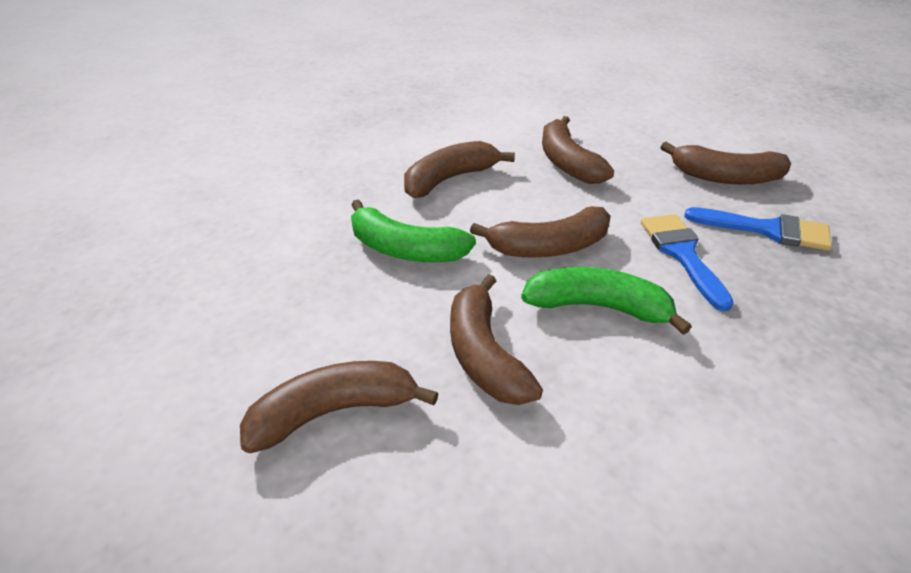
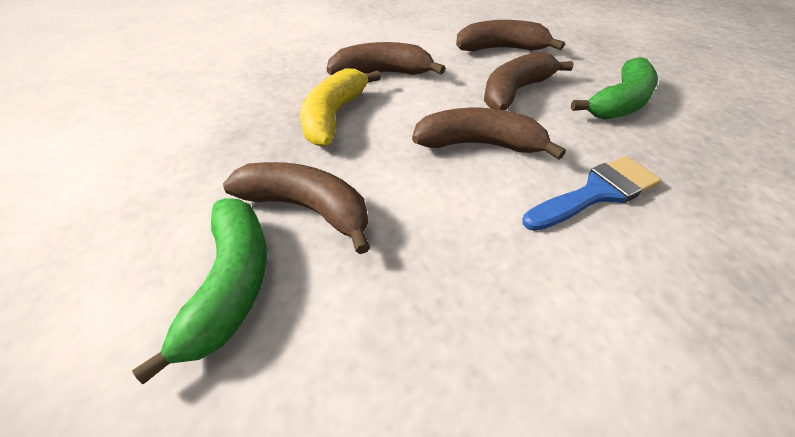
blue brush: [641,214,734,311] [684,207,832,251] = 2 -> [522,156,661,231] = 1
brown banana: [240,361,439,453] [404,141,515,198] [450,274,543,405] [470,206,611,258] [542,116,614,184] [661,142,791,185] = 6 -> [223,162,370,254] [326,42,445,75] [412,108,566,160] [456,20,565,51] [484,52,574,110] = 5
yellow banana: none = 0 -> [300,68,381,147] = 1

